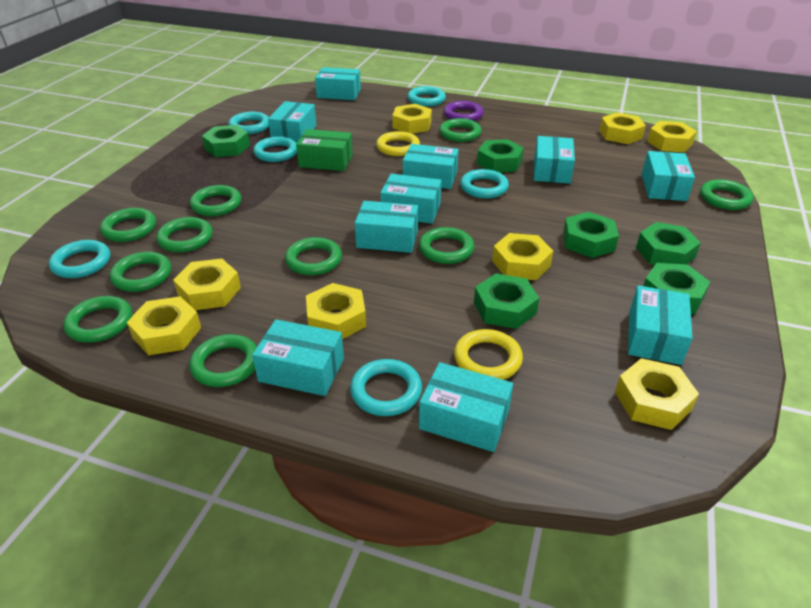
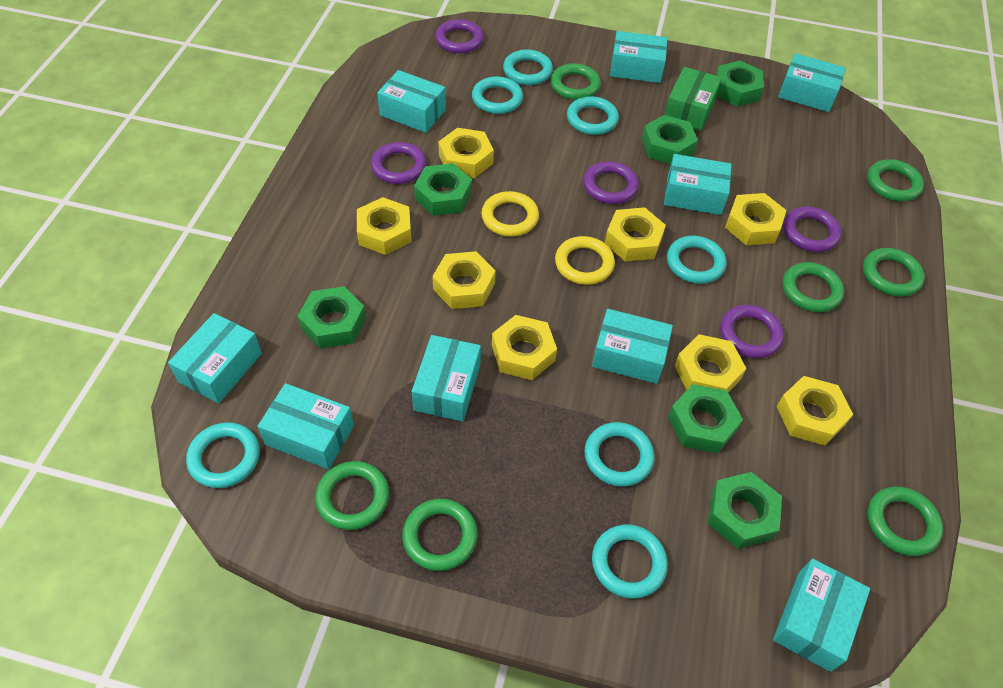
green ring: [63,296,132,343] [100,208,156,242] [110,252,171,292] [156,217,213,252] [189,334,257,387] [190,185,241,216] [285,237,342,275] [419,227,474,264] [439,118,482,142] [700,179,753,210] = 10 -> [315,461,389,530] [402,499,478,571] [551,63,601,100] [783,262,844,312] [863,248,925,296] [867,159,924,201] [868,487,943,556] = 7
purple ring: [444,101,484,121] = 1 -> [371,142,426,184] [435,19,484,53] [583,161,639,204] [720,305,784,358] [783,207,842,252] = 5
turquoise box: [252,319,344,396] [268,101,316,143] [315,67,361,100] [355,201,418,253] [380,174,442,224] [403,144,459,189] [419,362,513,452] [534,136,575,184] [628,285,693,365] [642,151,695,201] = 10 -> [168,313,262,403] [258,383,354,469] [377,70,446,133] [412,335,481,421] [592,309,673,384] [610,31,668,83] [664,154,732,215] [773,558,870,672] [778,53,846,112] = 9
turquoise ring: [49,240,110,278] [228,112,269,134] [253,136,297,162] [350,359,422,416] [407,86,446,106] [460,169,509,198] = 6 -> [186,422,260,488] [472,76,523,114] [503,49,553,85] [567,96,619,135] [584,422,655,487] [592,524,668,599] [667,236,727,284] = 7

